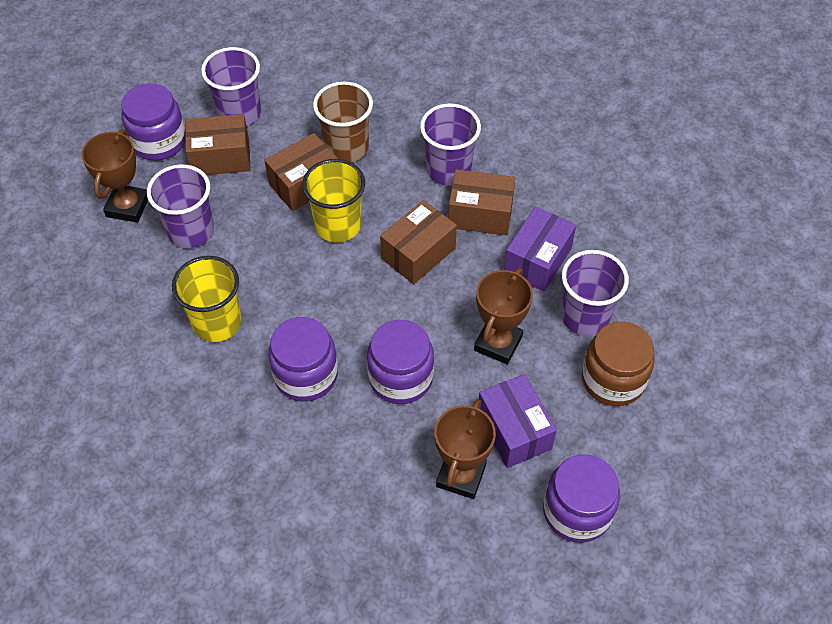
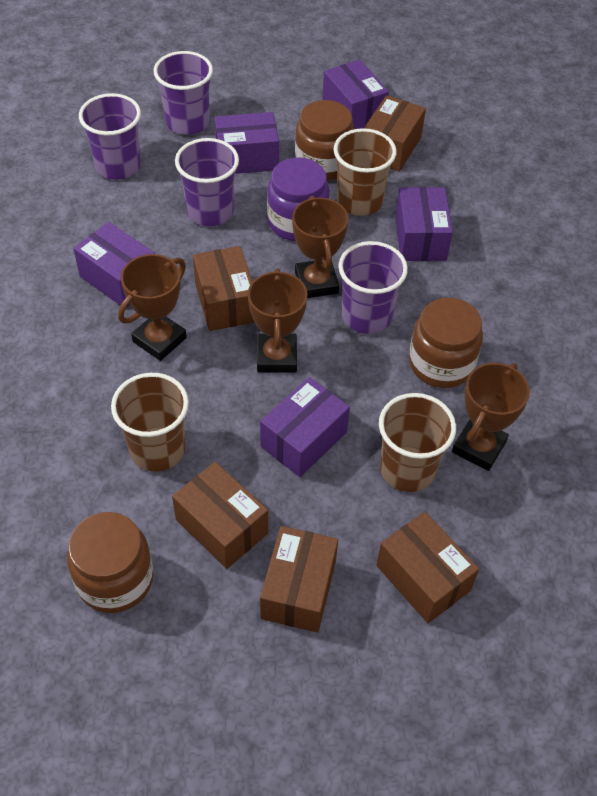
brown box: [185,114,251,175] [264,133,338,211] [380,200,457,284] [448,169,516,236] = 4 -> [172,462,268,569] [193,246,254,331] [260,526,338,633] [364,95,426,172] [376,512,479,623] = 5
brown cup: [313,82,373,162] = 1 -> [111,373,189,472] [334,128,397,216] [379,393,456,492] = 3
brown jar: [582,321,655,406] = 1 -> [67,512,154,613] [295,100,354,181] [409,298,483,388] = 3
brown trophy: [81,129,148,223] [434,399,496,499] [474,268,533,365] = 3 -> [118,254,187,361] [248,268,308,373] [292,196,349,298] [452,363,530,471] = 4
purple box: [479,374,557,468] [504,207,576,292] = 2 -> [73,222,155,307] [214,112,279,174] [260,377,350,477] [322,59,389,129] [395,187,453,261] = 5
purple jar: [121,83,185,161] [268,317,338,401] [367,320,434,404] [543,454,620,543] = 4 -> [267,157,330,241] = 1
yellow cup: [172,256,241,342] [302,159,365,243] = 2 -> none = 0

